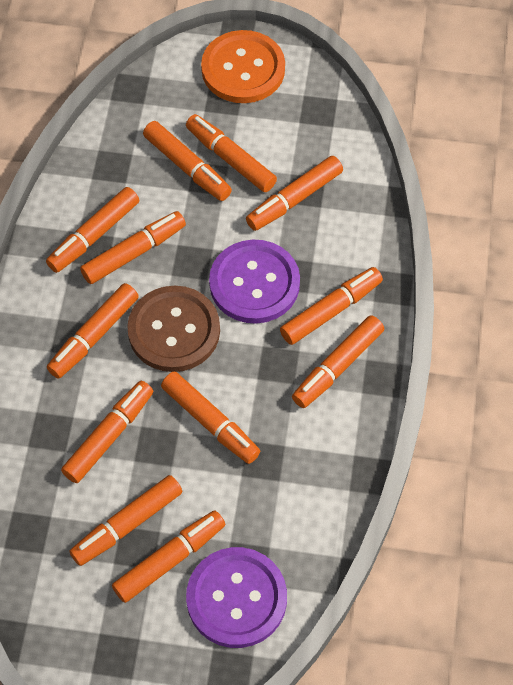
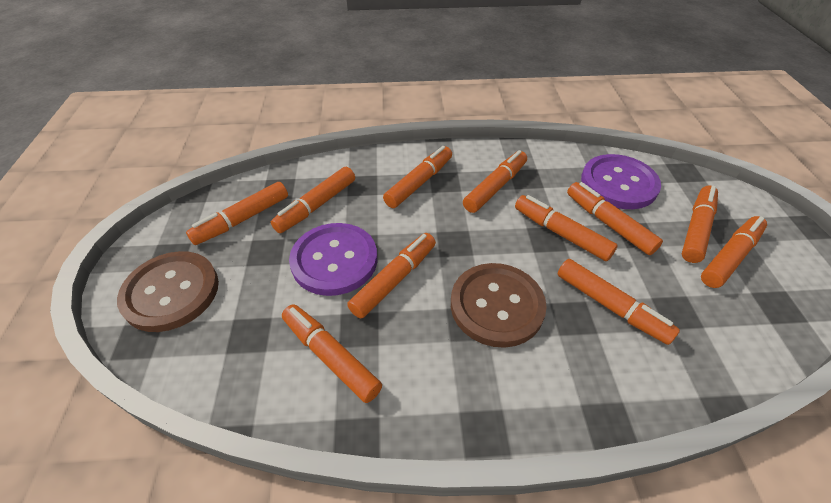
brown button: [127,286,220,372] = 1 -> [117,251,219,332] [451,263,547,348] = 2
orange button: [201,30,285,103] = 1 -> none = 0
orange marker: [46,187,139,273] [47,283,139,379] [61,381,153,483] [69,475,182,566] [80,211,186,284] [112,510,225,603] [143,121,232,201] [161,372,260,464] [186,114,277,192] [246,156,343,231] [280,267,383,345] [292,315,384,408] = 12 -> [186,182,288,245] [271,167,355,233] [282,304,382,403] [347,233,436,318] [383,146,452,208] [463,150,527,213] [515,195,618,261] [557,259,680,345] [567,182,663,255] [682,185,718,263] [701,216,767,288] = 11

